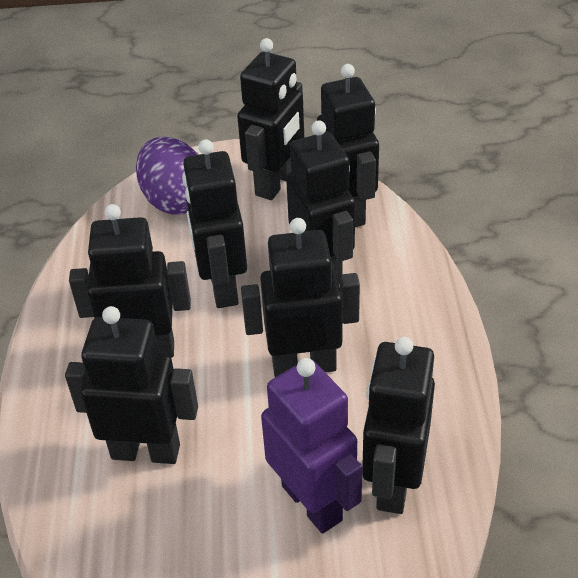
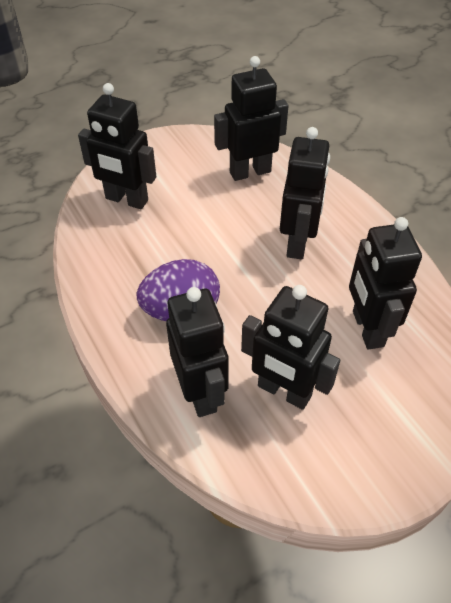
black robot: [65,306,198,464] [69,204,191,358] [182,139,247,308] [237,38,304,200] [241,218,360,377] [286,120,355,285] [317,64,379,227] [362,337,435,514] = 8 -> [78,83,156,209] [166,287,229,417] [214,56,288,181] [241,285,340,410] [280,127,330,259] [349,217,422,349] = 6
purple robot: [261,358,362,534] = 1 -> none = 0

